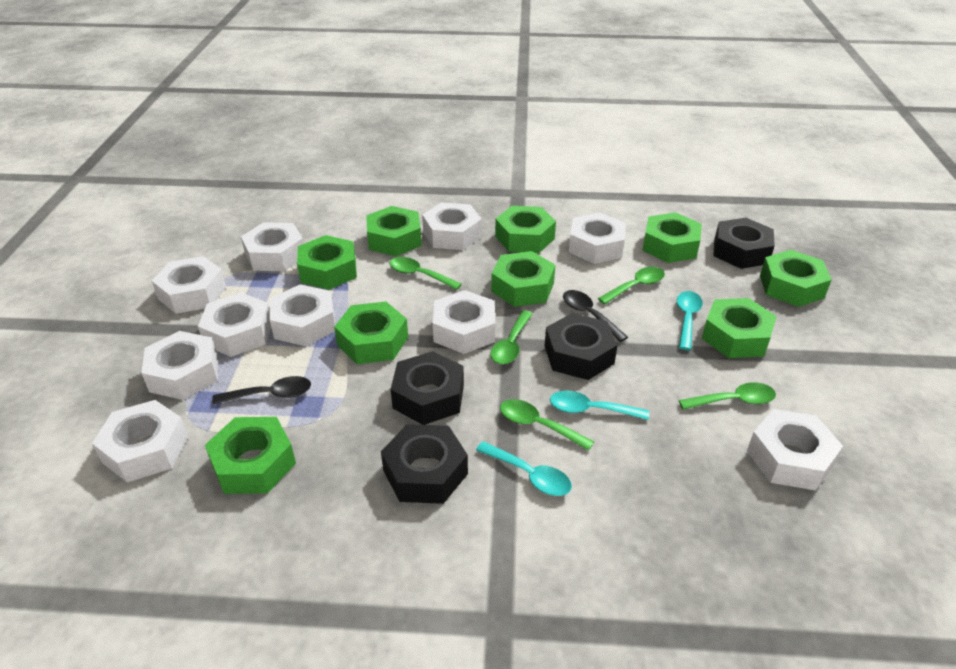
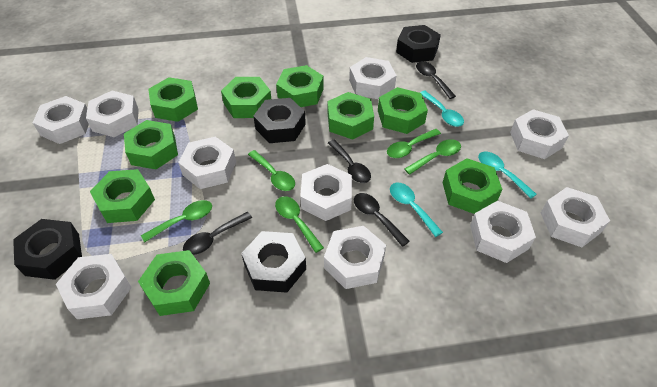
black spoon: [212,376,311,404] [563,290,628,342] = 2 -> [183,212,252,255] [328,140,371,183] [354,193,410,247] [416,61,456,99] = 4

